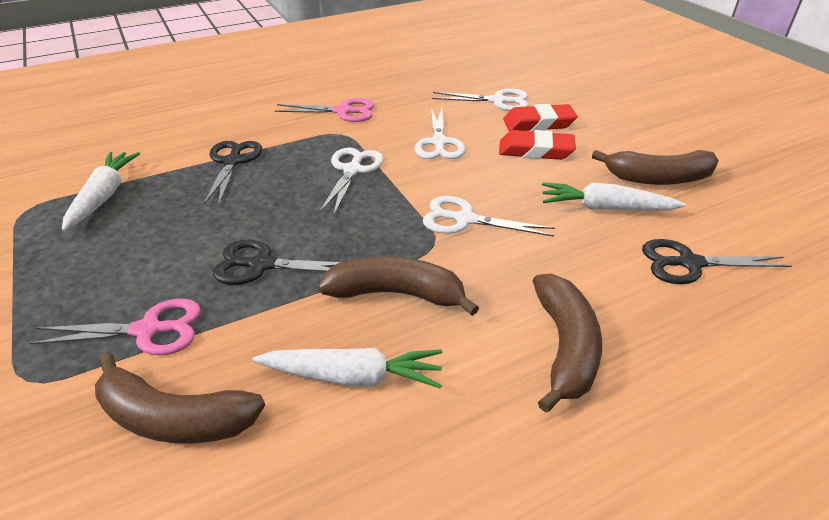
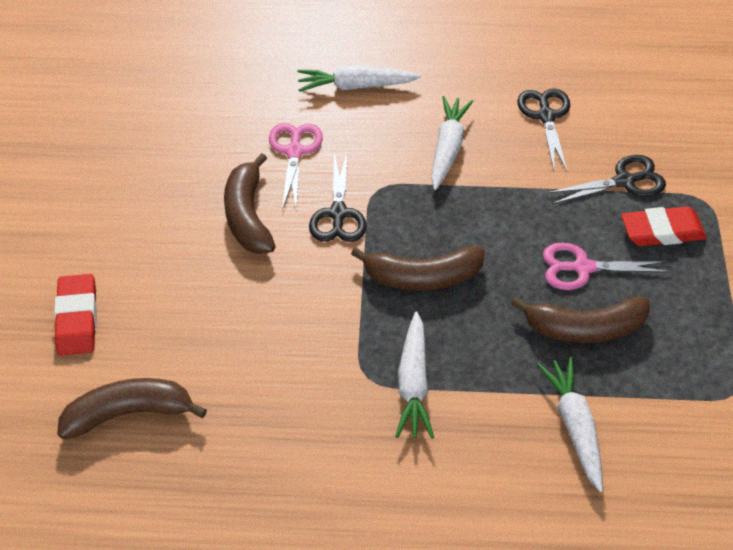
white carrot: [62,152,140,231] [252,348,442,389] [542,183,686,211] = 3 -> [298,65,421,92] [395,311,434,439] [431,96,473,190] [537,357,603,492] = 4
white scissors: [319,147,384,216] [415,107,466,159] [423,196,555,237] [432,89,528,111] = 4 -> none = 0

